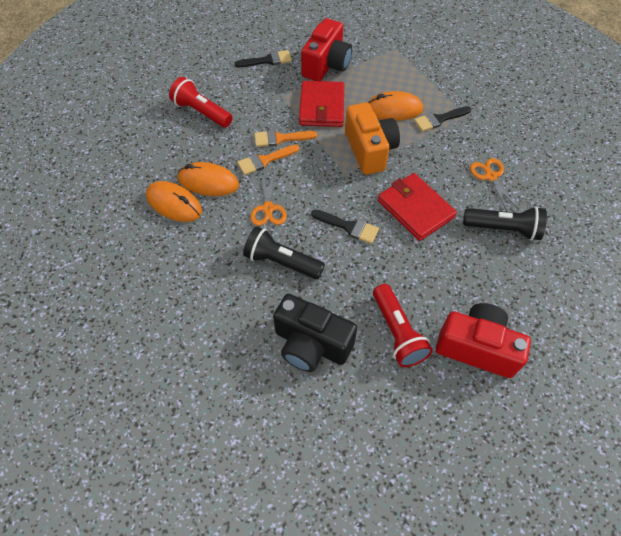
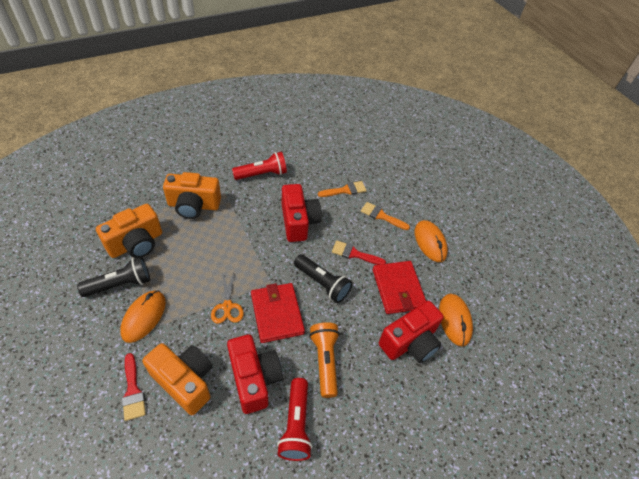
black brush: [235,50,292,67] [311,210,379,244] [414,106,471,132] = 3 -> none = 0
black camera: [273,294,357,372] = 1 -> none = 0
orange camera: [345,102,400,175] = 1 -> [96,204,162,258] [142,343,212,415] [163,172,221,219] = 3
orange flashlight: none = 0 -> [309,322,340,398] = 1
orange scissors: [250,172,287,226] [470,158,519,211] = 2 -> [211,272,244,323] = 1
red brush: none = 0 -> [122,353,146,421] [332,240,386,265] = 2
red camera: [301,18,352,81] [436,303,531,378] = 2 -> [227,335,283,414] [282,184,321,242] [379,301,444,363] = 3

